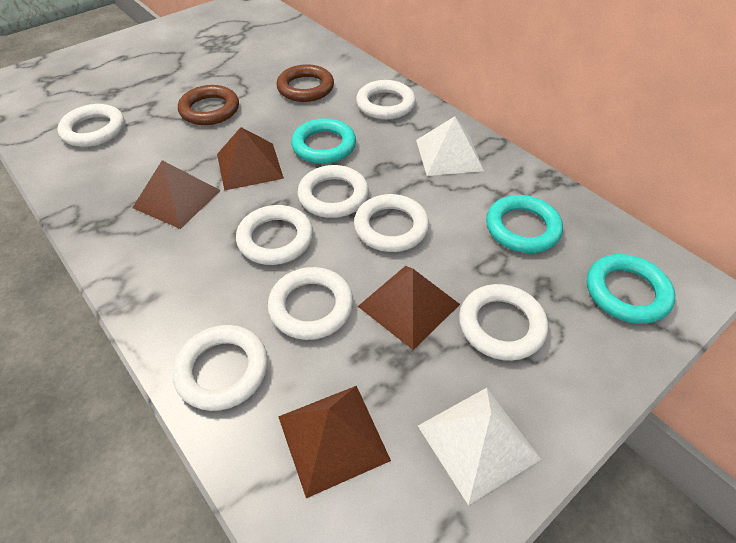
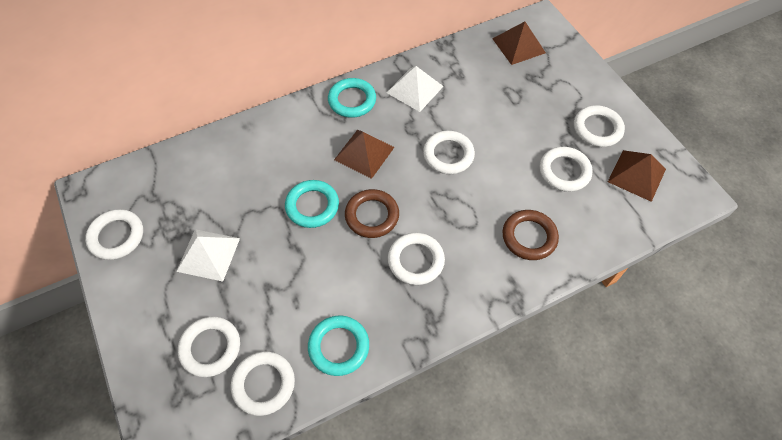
brown pyramid: [132,160,221,229] [217,127,284,191] [278,386,391,498] [358,266,460,350] = 4 -> [334,130,394,179] [492,21,546,65] [608,150,666,202] = 3
white ring: [57,104,125,147] [173,325,268,411] [236,205,313,265] [268,267,353,340] [297,165,369,218] [354,194,429,252] [356,80,416,120] [459,284,548,361] = 8 -> [85,209,143,260] [178,317,240,377] [231,352,295,416] [388,233,445,285] [423,131,475,174] [540,147,592,192] [574,105,625,147] = 7

